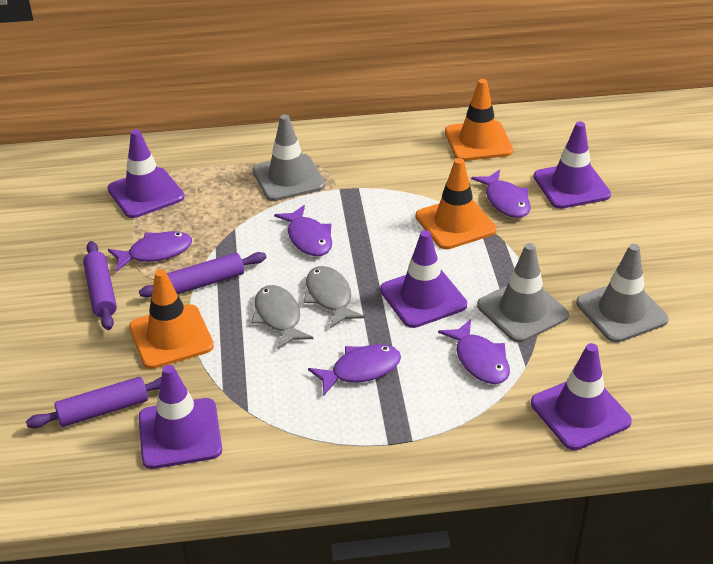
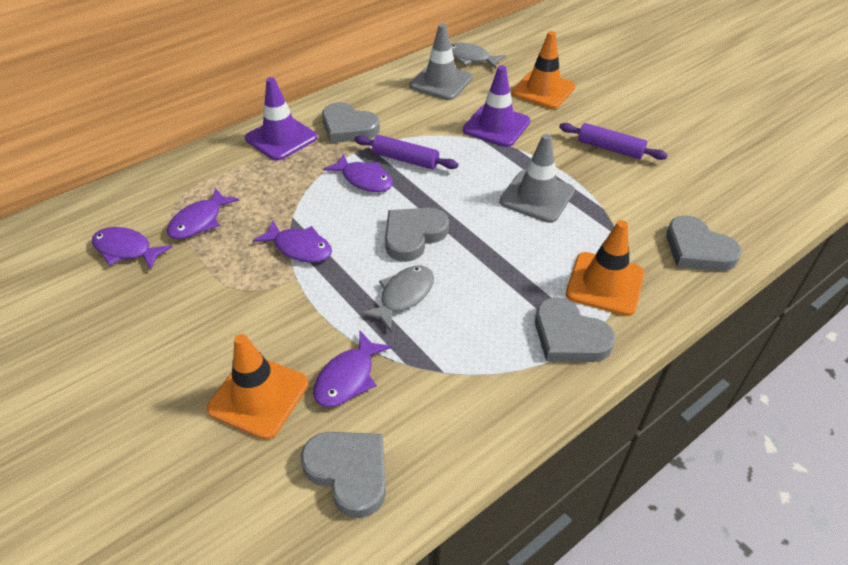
grey heart: none = 0 -> [301,432,386,518] [322,102,380,143] [385,208,449,262] [535,297,615,362] [666,215,742,271] = 5
grey traffic cone: [253,114,325,201] [477,243,569,343] [576,244,669,343] = 3 -> [409,23,473,100] [500,134,575,223] = 2
purple rolling pin: [26,377,161,428] [83,241,117,330] [139,252,267,297] = 3 -> [354,135,458,169] [559,123,668,160] = 2
purple traffic cone: [107,129,185,218] [139,365,222,469] [380,230,467,328] [531,343,632,450] [534,122,611,209] = 5 -> [245,77,317,161] [463,65,530,147] = 2

